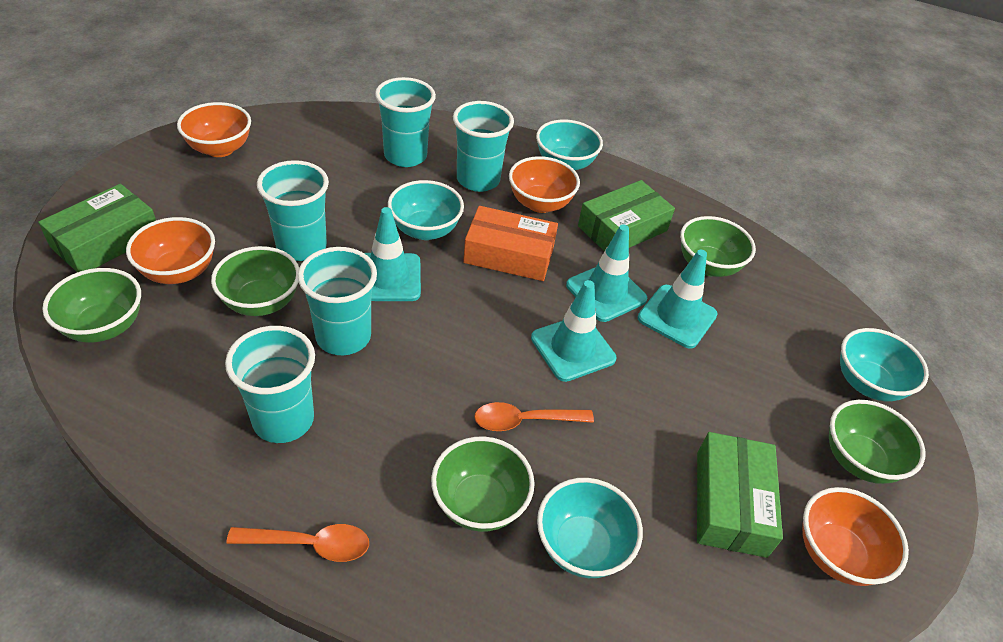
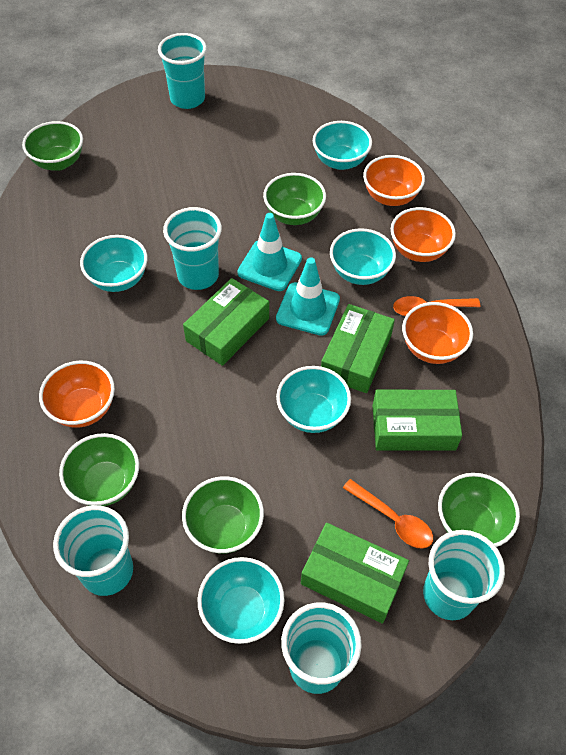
green box: [38,184,156,272] [578,180,675,251] [697,432,783,558] = 3 -> [183,278,269,366] [301,523,409,624] [321,304,395,393] [372,390,462,451] = 4
orange box: [463,206,558,281] = 1 -> none = 0
turquoise bowl: [388,180,464,240] [536,120,603,170] [537,478,643,578] [840,328,929,401] = 4 -> [80,235,148,292] [198,557,285,644] [276,366,351,433] [313,121,372,170] [330,228,396,285] = 5
turquoise traffic cone: [364,207,421,301] [531,280,616,382] [566,224,647,322] [638,250,718,349] = 4 -> [237,213,302,291] [276,257,340,336] = 2

